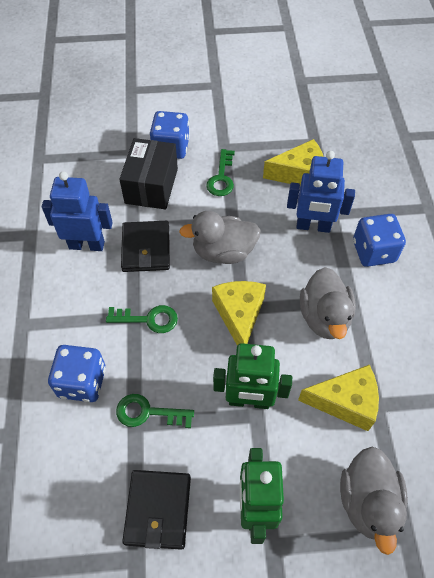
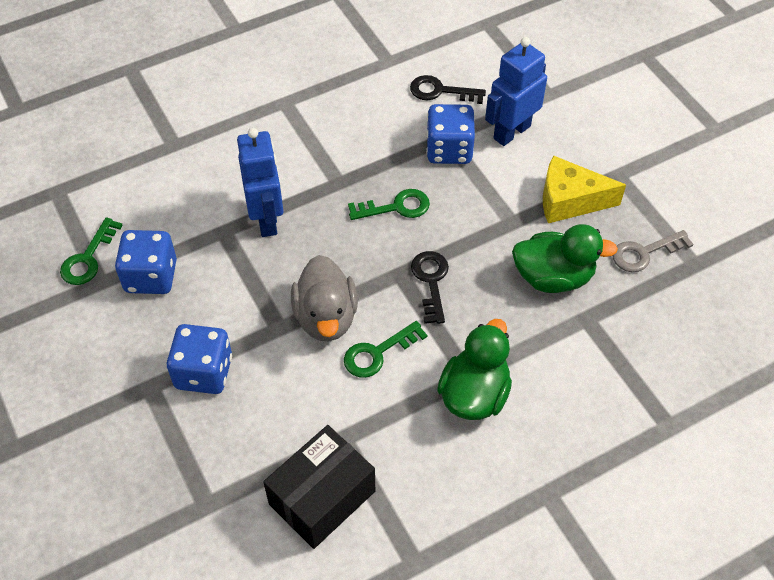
black key: none = 0 -> [410,75,486,104] [411,251,449,324] = 2
black wallet: [121,221,170,272] [122,470,191,550] = 2 -> none = 0
green duck: none = 0 -> [437,319,512,420] [512,224,618,293] = 2
green robot: [213,343,292,409] [240,448,284,544] = 2 -> none = 0
grey duck: [179,211,260,264] [300,267,356,339] [340,447,408,555] = 3 -> [291,255,358,341] = 1
grey key: none = 0 -> [613,230,694,272] = 1
yellow cheese: [212,281,266,346] [263,139,324,185] [298,365,379,431] = 3 -> [543,155,626,223] = 1

